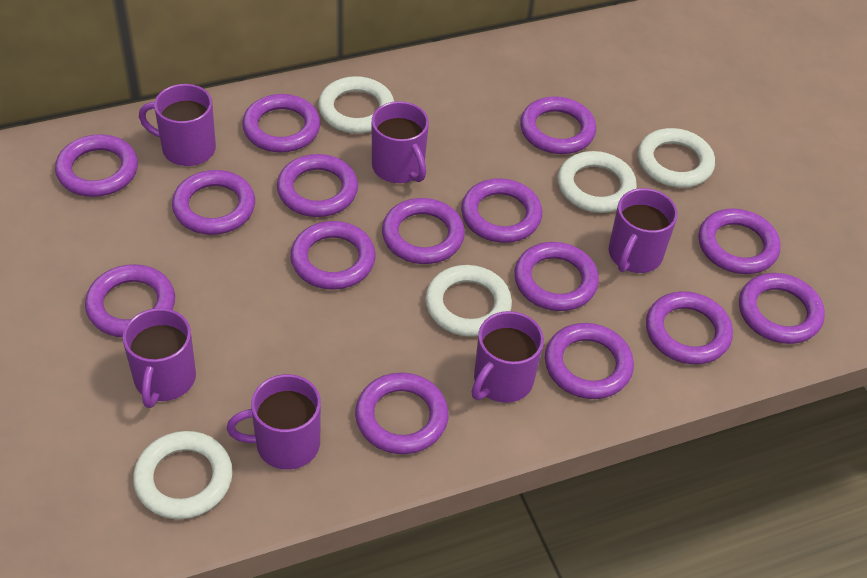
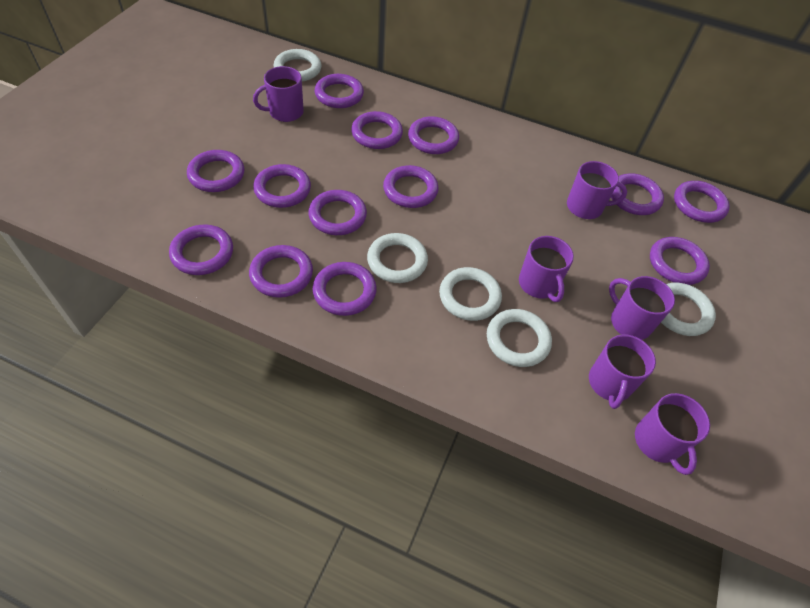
purple ring: [55,134,138,197] [85,264,175,337] [172,170,255,235] [242,94,321,153] [277,154,358,217] [290,221,376,290] [355,372,449,454] [382,198,465,264] [461,178,542,243] [514,242,599,311] [520,96,596,154] [545,323,634,399] [646,291,733,364] [698,208,781,274] [739,273,825,344] = 15 -> [169,225,233,275] [187,150,244,192] [249,245,313,298] [253,164,311,208] [308,190,367,235] [313,262,377,316] [315,74,364,108] [351,111,403,149] [383,165,439,208] [408,116,459,154] [611,173,664,215] [650,237,710,285] [674,181,730,223] = 13

